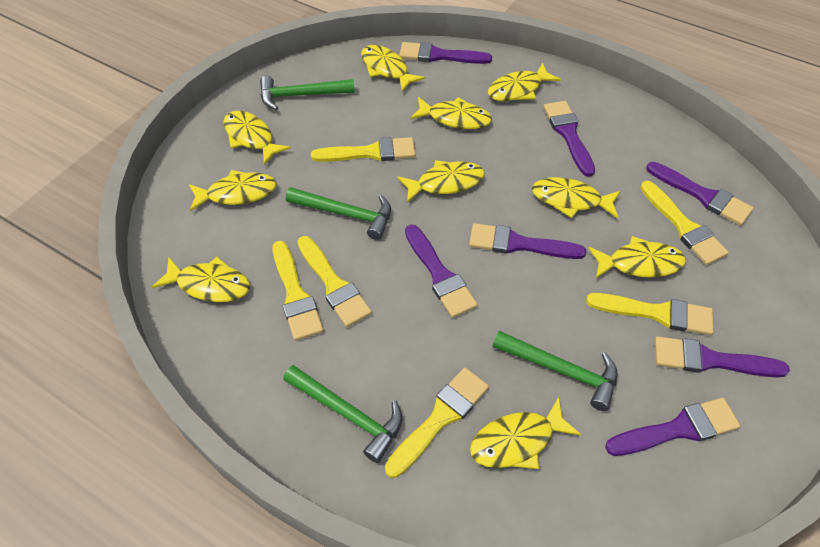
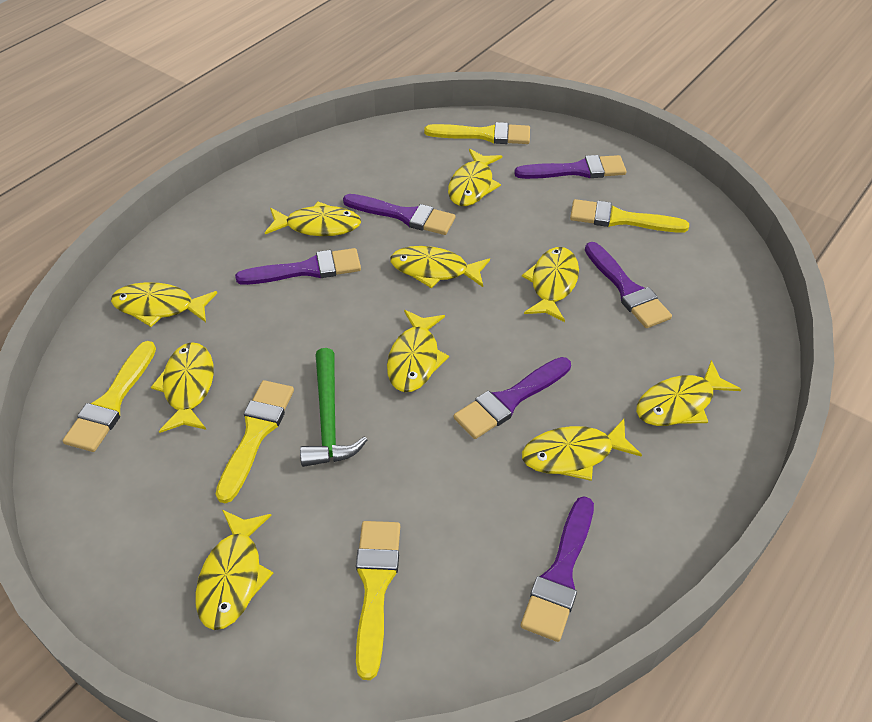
green hammer: [260,76,355,110] [283,365,402,463] [286,187,391,240] [493,331,618,411] = 4 -> [300,348,367,467] = 1
purple brush: [399,42,492,64] [405,225,478,318] [469,223,586,259] [543,101,595,177] [605,398,741,456] [646,162,754,226] [655,336,790,377] = 7 -> [235,248,361,285] [343,194,455,235] [454,357,571,439] [514,155,626,179] [521,496,594,642] [585,242,672,328] = 6
yellow brush: [273,241,324,341] [297,236,372,327] [311,137,416,162] [385,367,489,478] [586,293,713,335] [640,181,729,265] = 6 -> [63,341,156,452] [216,380,294,503] [356,521,400,680] [424,122,530,144] [570,199,689,233] = 5

